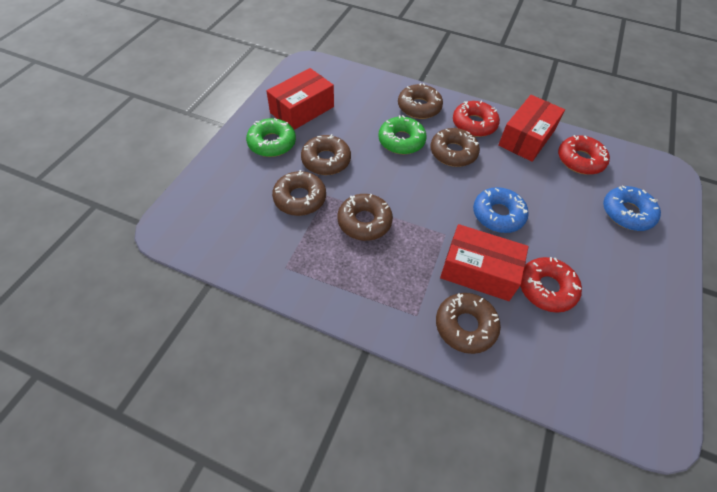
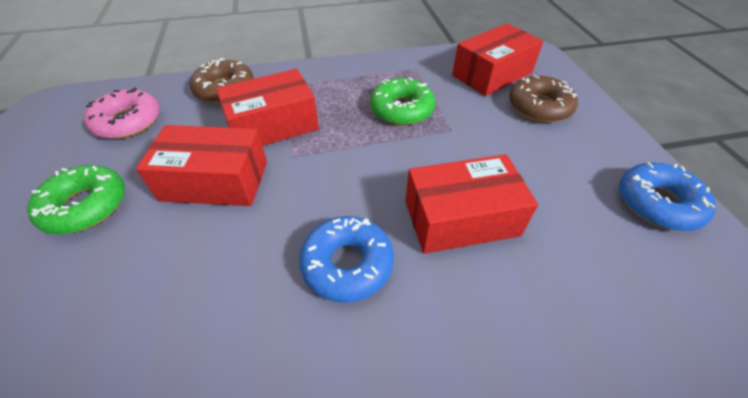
brown donut: [272,170,326,216] [301,134,351,175] [338,194,393,241] [398,83,443,119] [430,128,480,167] [436,293,501,354] = 6 -> [190,58,254,103] [509,75,578,123] = 2
pink donut: none = 0 -> [84,88,160,139] = 1
red box: [267,68,334,130] [440,224,529,301] [498,95,565,162] = 3 -> [136,125,267,206] [216,69,319,146] [405,154,538,254] [452,23,544,96] = 4
red donut: [453,101,500,137] [520,257,582,313] [558,135,610,175] = 3 -> none = 0

